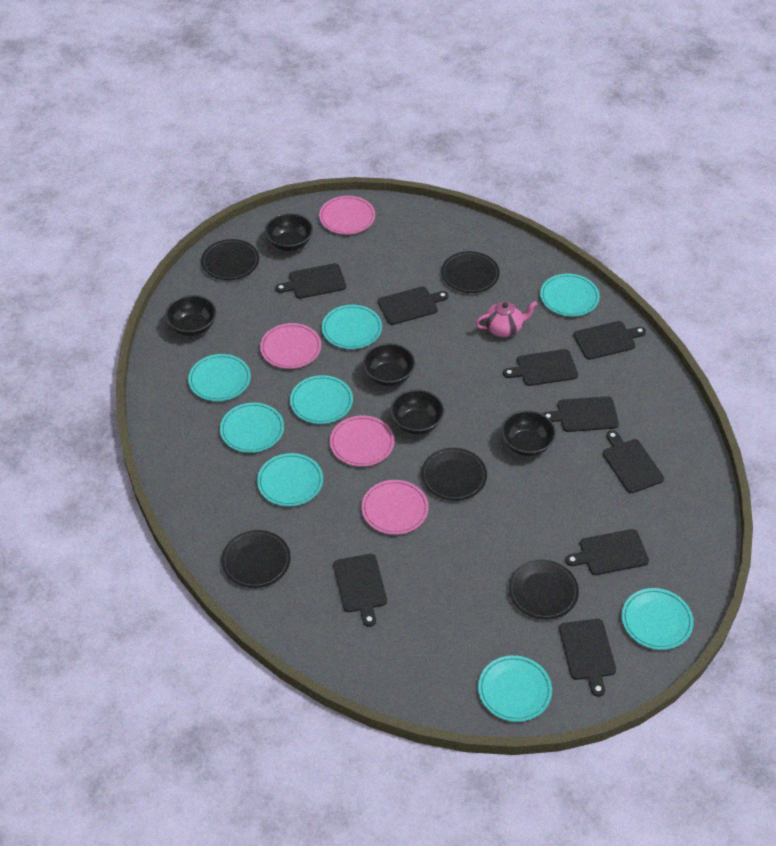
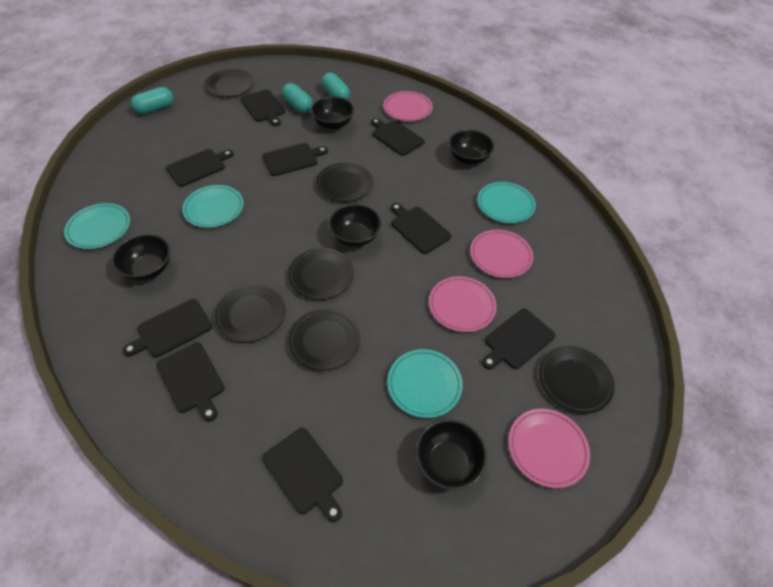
black plate: [201,239,259,280] [221,530,291,588] [421,448,487,501] [441,251,500,293] [508,560,579,620] = 5 -> [205,69,254,97] [215,284,285,342] [288,248,354,300] [288,309,360,371] [316,163,373,202] [539,346,614,414] = 6
pink teapot: [475,301,538,337] = 1 -> none = 0
turquoise capsule: none = 0 -> [131,87,173,114] [282,83,313,113] [322,73,350,100] = 3
turquoise plate: [188,354,251,401] [220,402,284,453] [257,453,323,507] [290,375,353,424] [322,305,382,349] [478,655,552,722] [540,273,600,317] [622,588,694,650] = 8 -> [64,203,130,249] [182,185,244,228] [387,349,463,418] [477,182,536,223] = 4

